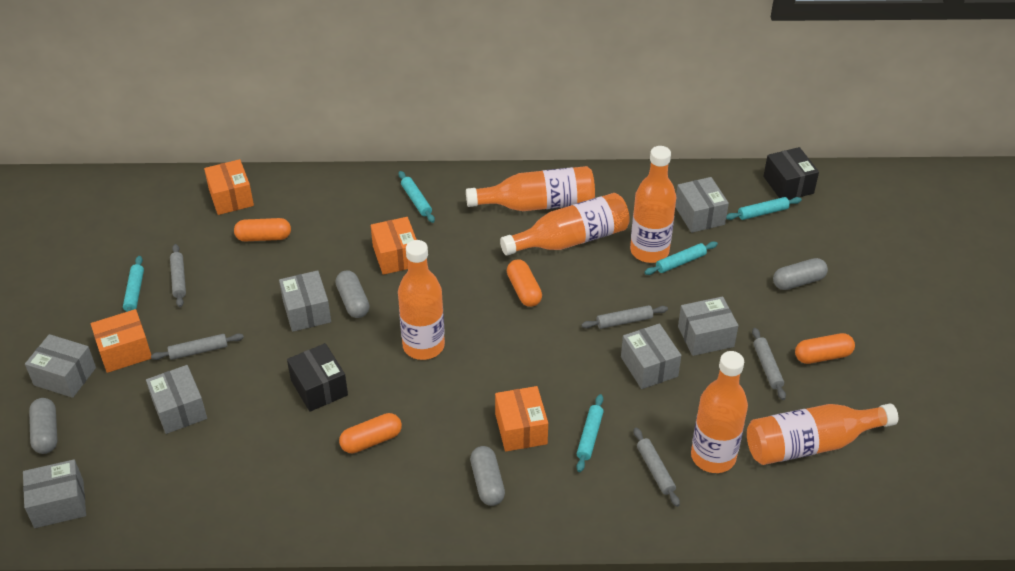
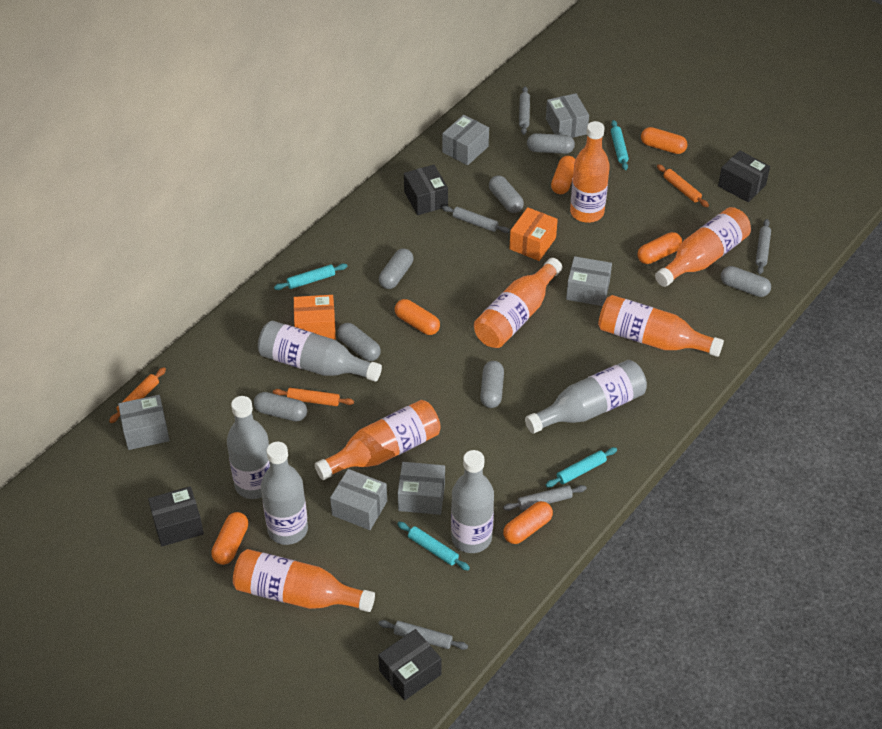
black box: [287,343,348,412] [763,147,819,200] = 2 -> [148,486,204,547] [378,629,441,700] [404,165,448,215] [718,150,770,202] = 4
grey bottle: none = 0 -> [227,396,270,499] [258,321,382,382] [261,442,308,545] [451,450,494,553] [525,360,647,434] = 5
grey box: [23,459,86,528] [25,334,96,398] [146,365,207,434] [279,270,331,332] [621,323,681,389] [675,177,729,233] [678,296,738,356] = 7 -> [118,395,170,450] [330,469,387,530] [398,462,445,515] [442,115,489,165] [546,93,589,138] [566,256,612,306] = 6
grey capsule: [29,398,58,454] [336,270,369,318] [470,446,505,506] [773,258,828,290] = 4 -> [254,392,307,421] [337,323,381,361] [379,248,413,289] [480,361,504,408] [489,175,524,213] [527,133,575,154] [721,266,771,297] = 7
orange box: [91,309,151,373] [204,159,254,215] [371,217,417,275] [495,386,548,452] = 4 -> [294,295,336,340] [509,207,558,261] = 2
orange capsule: [234,218,291,241] [339,413,402,453] [507,259,542,307] [795,333,855,364] = 4 -> [211,512,248,565] [395,299,440,335] [503,501,553,544] [551,156,576,194] [637,232,682,264] [641,127,687,154] = 6
orange rolling pin: none = 0 -> [109,367,166,423] [273,388,354,406] [657,164,709,207] = 3
turquoise rolling pin: [123,256,144,312] [398,171,435,223] [576,394,604,472] [645,242,718,275] [726,197,802,220] = 5 -> [274,264,348,290] [397,522,470,570] [546,447,617,488] [611,120,629,170] = 4

